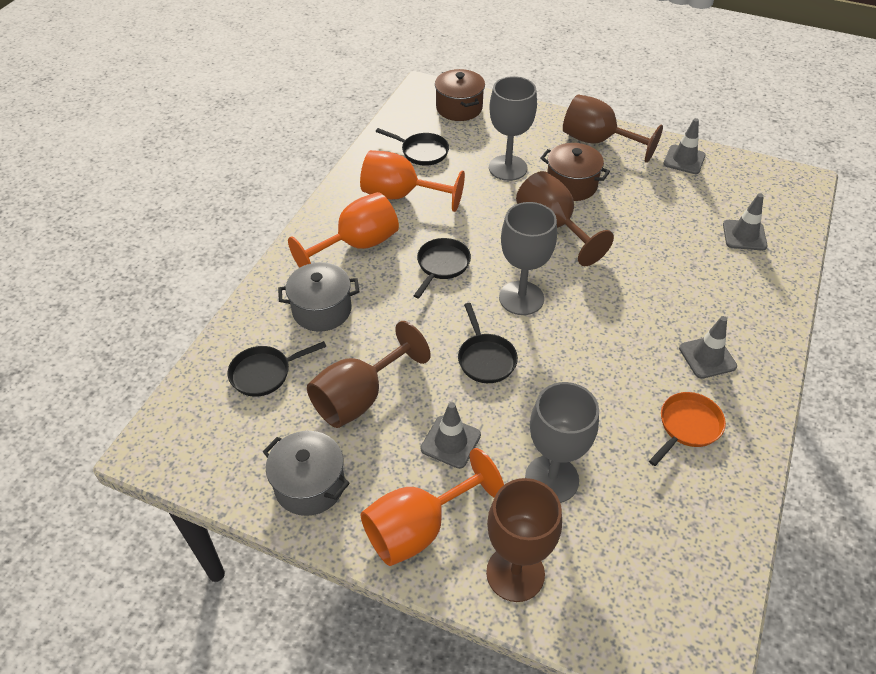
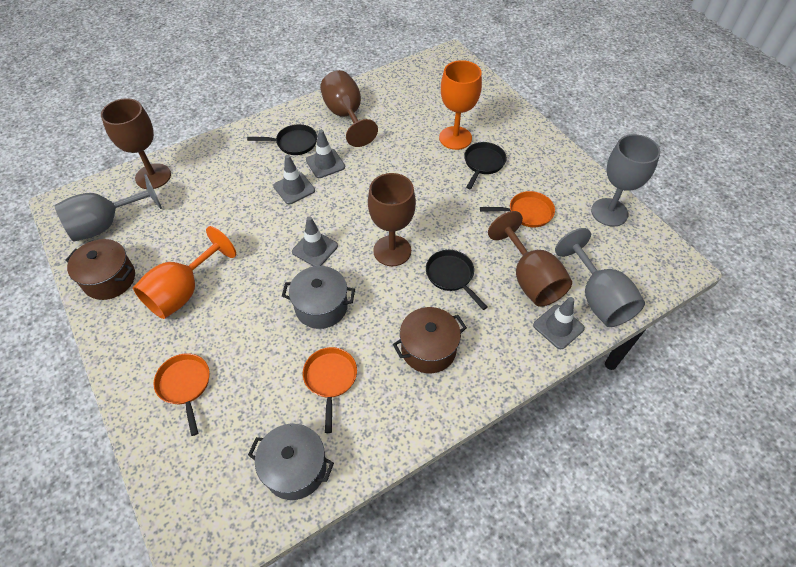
black pan: [228,341,326,397] [375,128,449,166] [414,238,471,298] [458,303,518,383] = 4 -> [247,124,317,155] [426,250,487,310] [464,142,507,189] = 3
orange goblet: [288,192,399,268] [360,150,465,212] [360,448,504,566] = 3 -> [133,226,236,319] [439,60,482,150] = 2
orange pan: [649,392,726,466] = 1 -> [154,353,210,436] [303,347,357,433] [480,191,555,227] = 3

